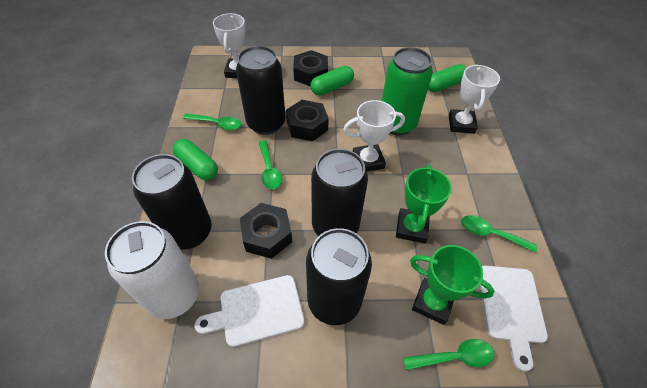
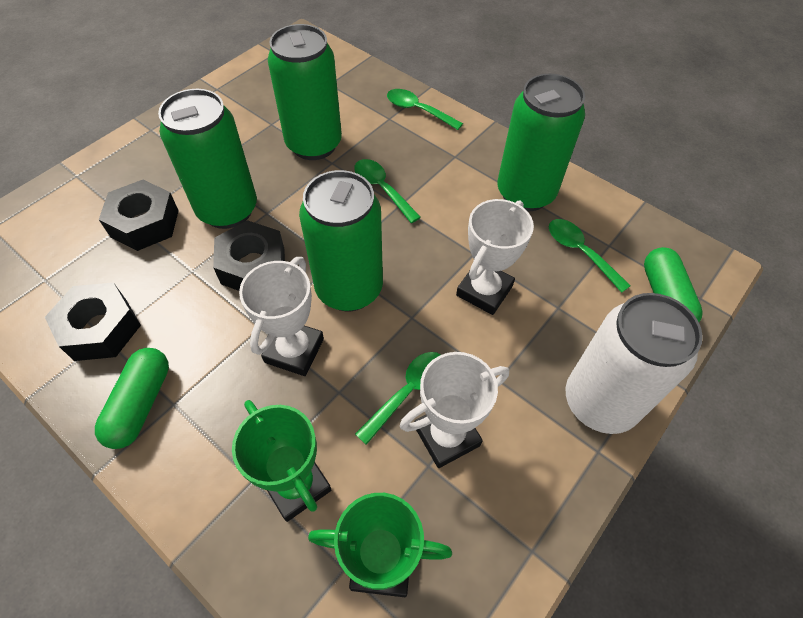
black can: [132,154,212,250] [236,46,286,135] [306,228,372,325] [311,149,368,236] = 4 -> none = 0
green can: [382,47,433,136] = 1 -> [158,89,257,229] [268,24,342,160] [299,170,383,311] [497,74,585,211] = 4
green capsule: [173,139,218,180] [310,66,354,95] [428,64,467,92] = 3 -> [95,348,169,449] [644,247,703,322] = 2
white cutting board: [195,275,304,347] [480,266,548,372] = 2 -> none = 0

